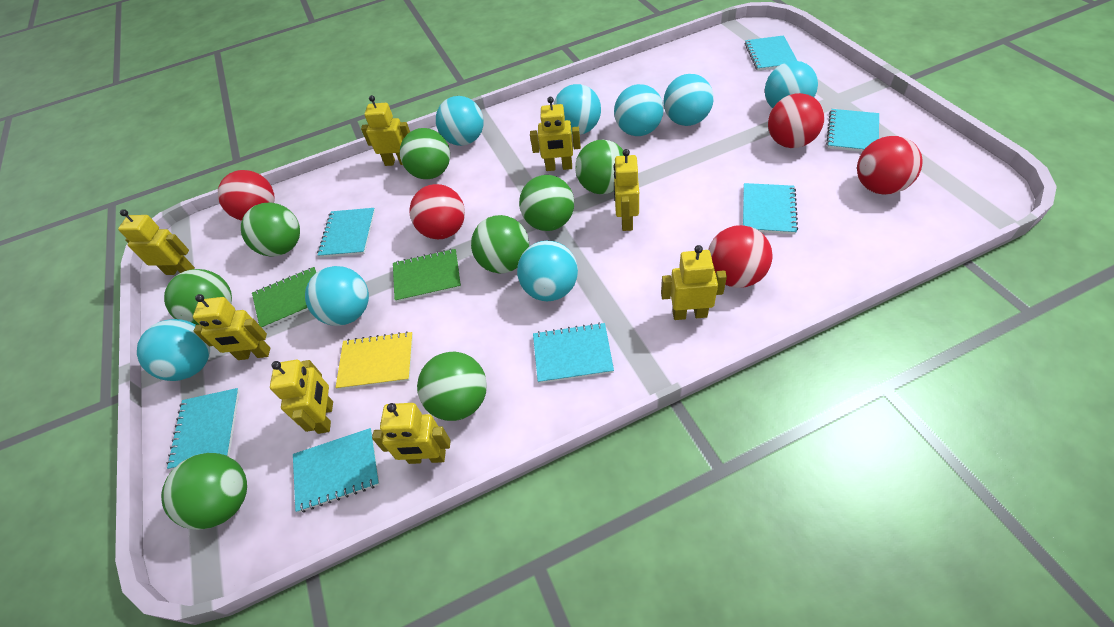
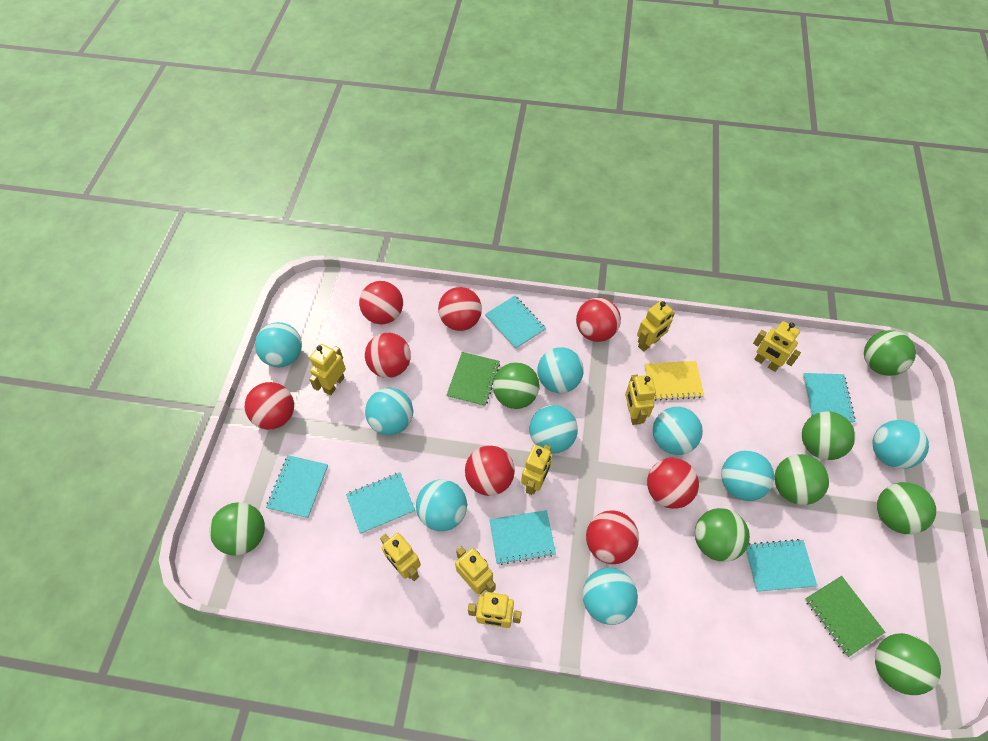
red ball: [218,170,275,221] [410,184,465,239] [708,225,773,288] [768,93,824,148] [857,136,922,195] = 5 -> [245,382,294,429] [359,281,403,324] [365,333,411,378] [438,287,482,331] [465,446,515,496] [576,298,621,342] [586,511,639,564] [647,458,699,509] = 8
turquoise ball: [137,319,210,381] [305,266,369,326] [436,96,484,146] [517,240,578,301] [553,84,601,135] [614,84,664,136] [664,74,714,126] [765,61,818,108] = 8 -> [255,322,302,367] [365,388,413,435] [416,479,467,531] [530,405,578,453] [537,347,584,393] [582,568,638,625] [653,407,703,455] [721,450,774,501] [872,420,929,469] = 9
turquoise notebook: [167,388,240,470] [293,428,380,513] [317,208,375,258] [533,323,614,383] [743,183,798,235] [745,35,797,71] [826,109,879,152] = 7 -> [266,455,328,518] [346,472,415,534] [485,296,546,349] [489,510,556,565] [746,539,817,592] [803,373,856,423] = 6

